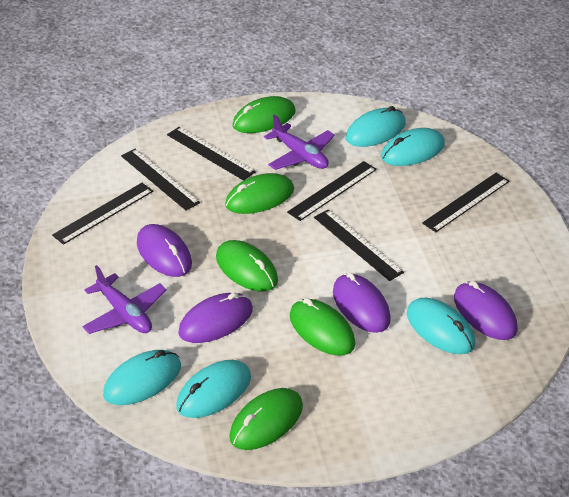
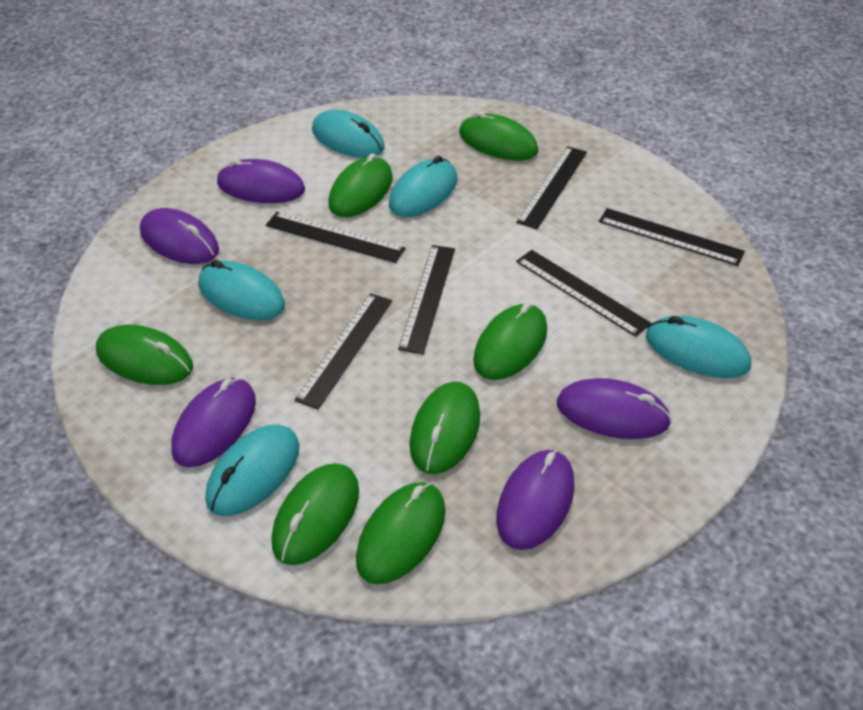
green mouse: [216,240,278,292] [225,173,294,214] [229,388,303,450] [232,96,296,133] [290,298,356,356] = 5 -> [96,325,193,385] [272,463,359,565] [328,153,393,217] [356,482,445,584] [410,382,480,474] [459,111,538,161] [473,303,547,380] = 7
purple mouse: [137,224,192,277] [178,292,253,343] [333,273,391,333] [454,281,518,340] = 4 -> [140,208,219,264] [171,378,256,467] [217,159,305,203] [497,450,575,550] [557,378,672,439] = 5
purple plane: [82,265,167,334] [264,115,335,170] = 2 -> none = 0

